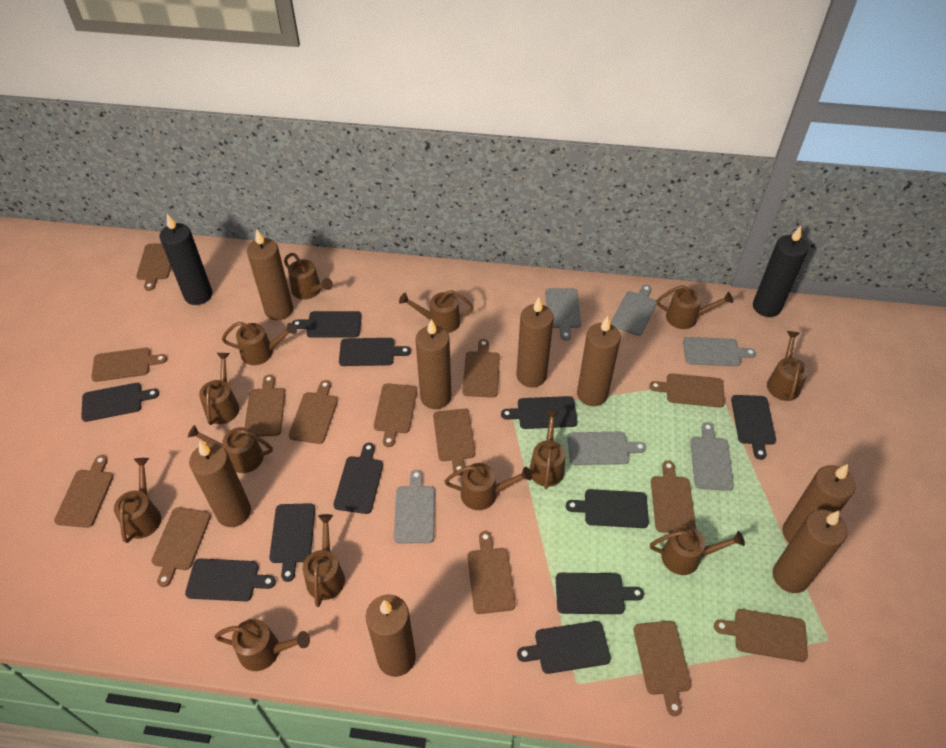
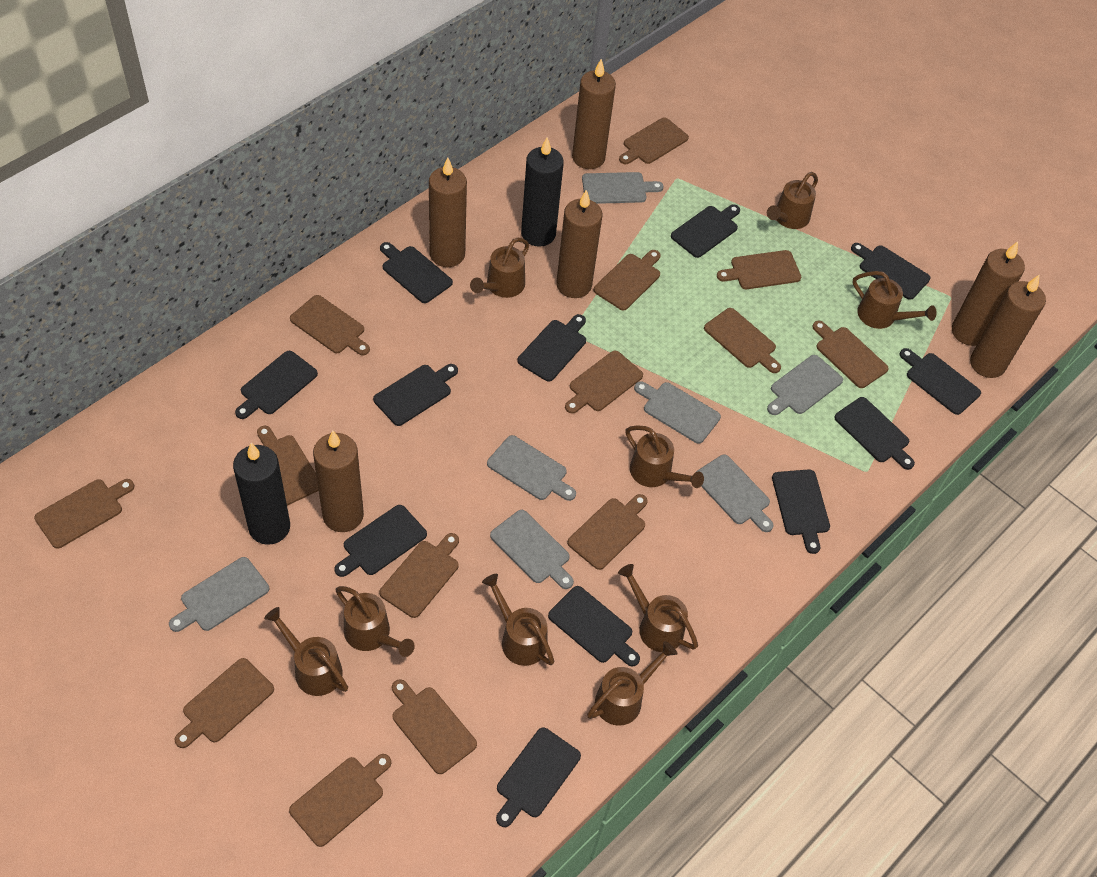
black cutting board: [81,383,159,422] [185,558,276,601] [269,503,315,582] [292,311,362,338] [333,443,383,514] [339,338,411,366] [501,396,578,429] [517,621,611,674] [556,573,644,614] [566,489,649,528] [731,395,776,460] = 11 -> [235,351,318,419] [334,505,427,577] [373,364,458,426] [380,242,453,303] [496,727,581,827] [517,314,586,382] [548,586,640,667] [671,204,740,258] [772,469,830,554] [834,397,915,470] [851,243,931,300] [900,348,981,415] = 12
brown candle: [189,441,251,527] [247,229,293,320] [366,595,416,677] [415,319,451,409] [516,297,554,387] [577,316,621,406] [773,510,847,593] [782,464,856,543] = 8 -> [313,430,364,532] [429,158,467,267] [556,190,602,298] [572,59,616,169] [952,242,1025,346] [970,275,1046,378] = 6
brown watering can: [114,458,161,543] [188,425,273,473] [199,353,239,425] [215,619,310,671] [222,322,297,365] [284,253,333,300] [303,514,345,607] [399,290,474,333] [444,463,532,510] [529,410,565,489] [650,526,745,575] [657,285,733,329] [767,331,808,401] = 13 -> [264,607,348,696] [335,586,415,657] [470,238,529,298] [482,574,554,666] [587,641,678,726] [618,564,698,652] [625,425,704,488] [767,172,818,229] [853,271,937,329] = 9
grey cutting board: [394,470,435,543] [545,288,581,341] [567,432,646,465] [611,285,657,336] [683,337,756,366] [690,422,734,491] = 6 -> [169,557,269,632] [487,435,576,501] [490,510,574,589] [582,172,663,204] [634,381,721,444] [696,454,774,532] [767,355,843,415] = 7

